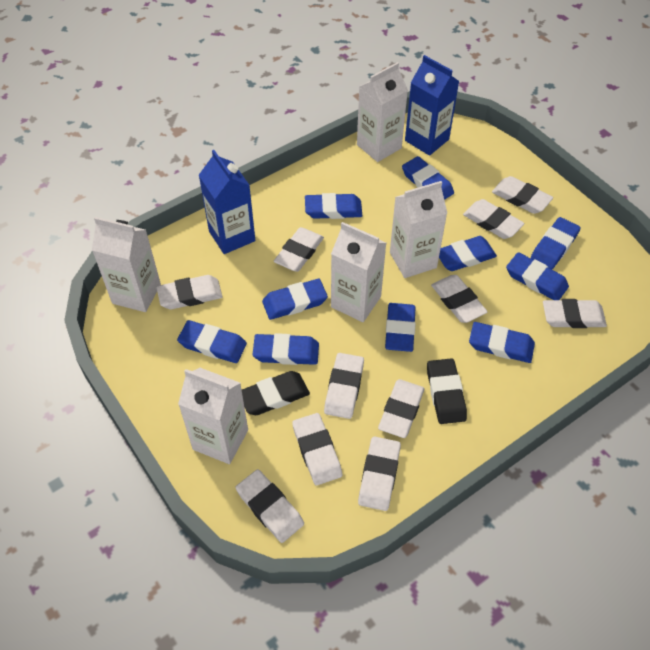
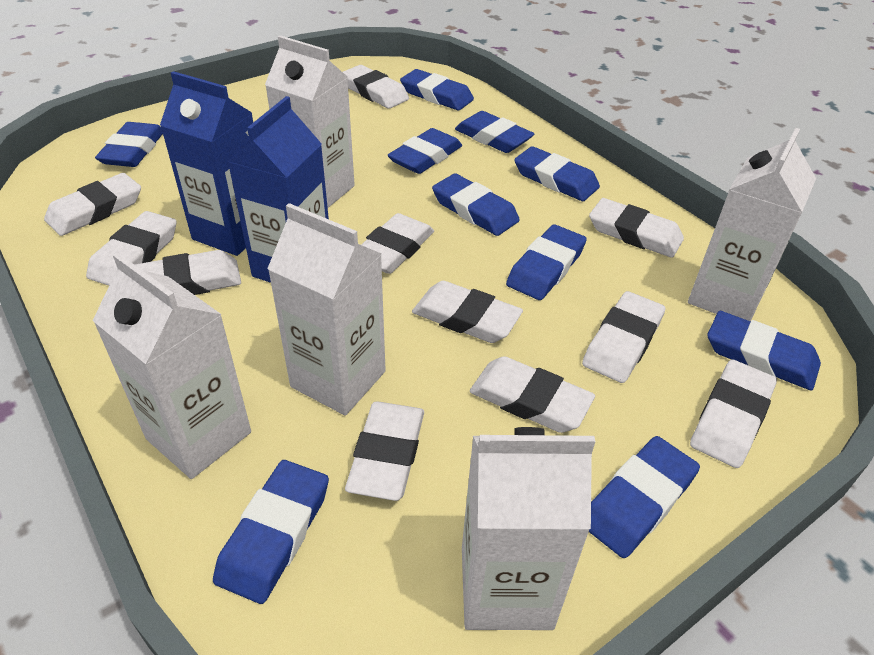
black eraser: [242,371,310,415] [427,358,467,424] = 2 -> none = 0

